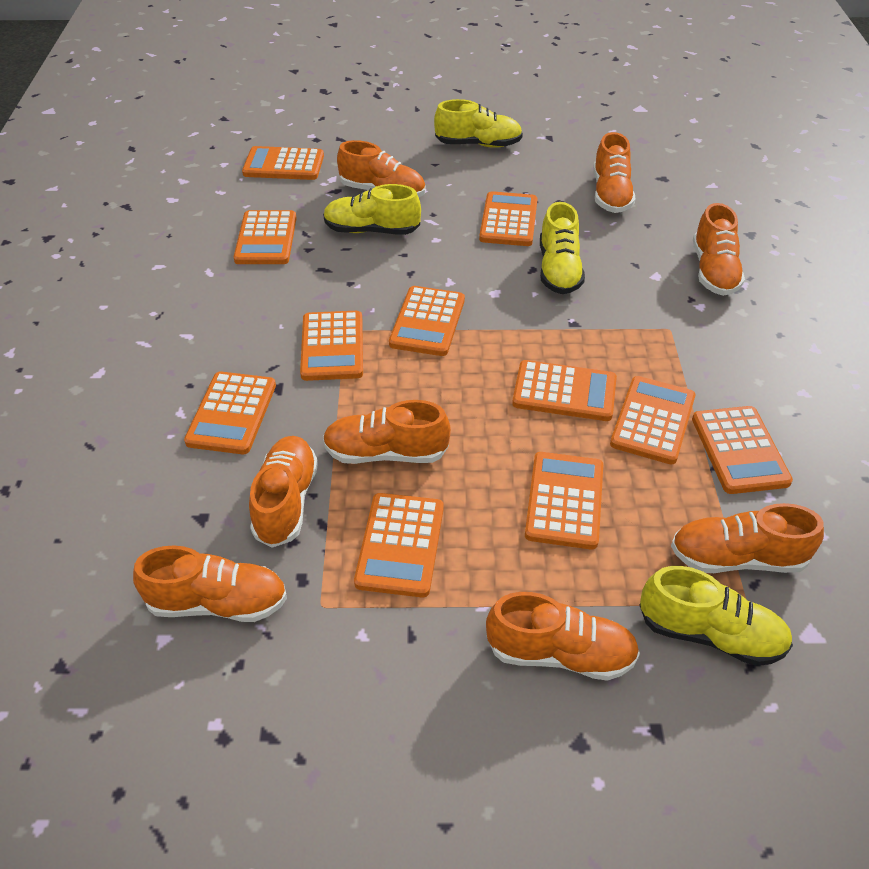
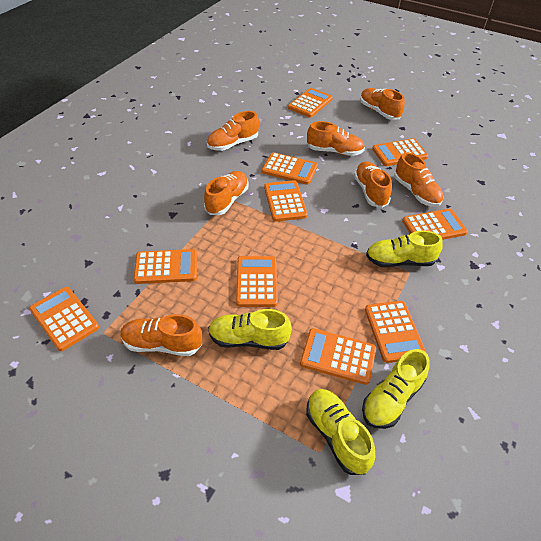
orange calculator: [184,371,276,454] [234,210,297,264] [242,146,324,180] [300,311,363,381] [354,493,444,597] [389,286,465,356] [479,191,538,246] [512,360,617,421] [525,452,603,550] [610,376,696,465] [692,406,793,494] = 11 -> [29,287,99,351] [133,249,197,284] [236,256,278,307] [262,152,318,185] [264,180,308,222] [288,88,333,118] [300,328,376,385] [365,301,426,363] [372,138,428,166] [402,209,468,240] = 10
orange shoe: [133,545,287,622] [249,436,318,548] [323,400,451,464] [337,140,425,197] [486,592,640,681] [593,132,636,213] [671,503,824,573] [693,203,745,296] = 8 -> [121,314,202,356] [204,171,248,215] [207,111,259,151] [307,121,365,156] [354,161,392,208] [360,88,405,120] [394,153,444,207] = 7

